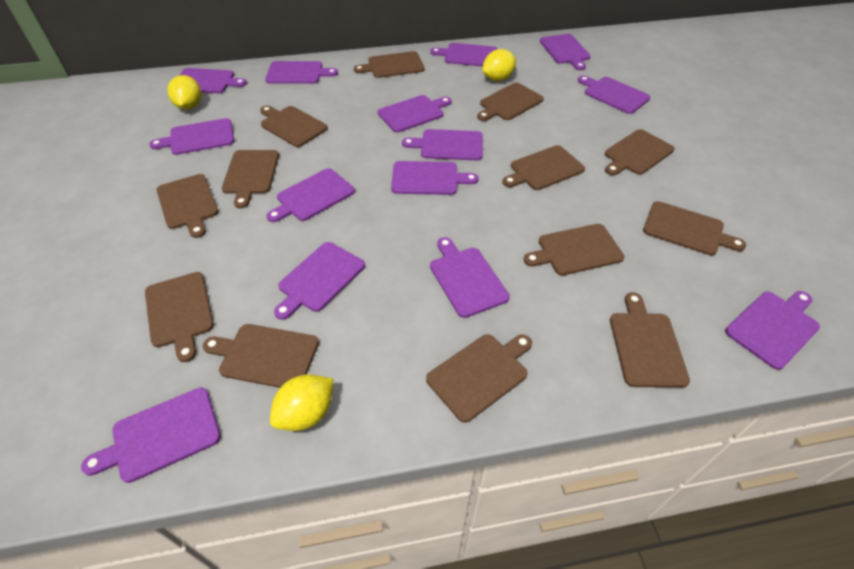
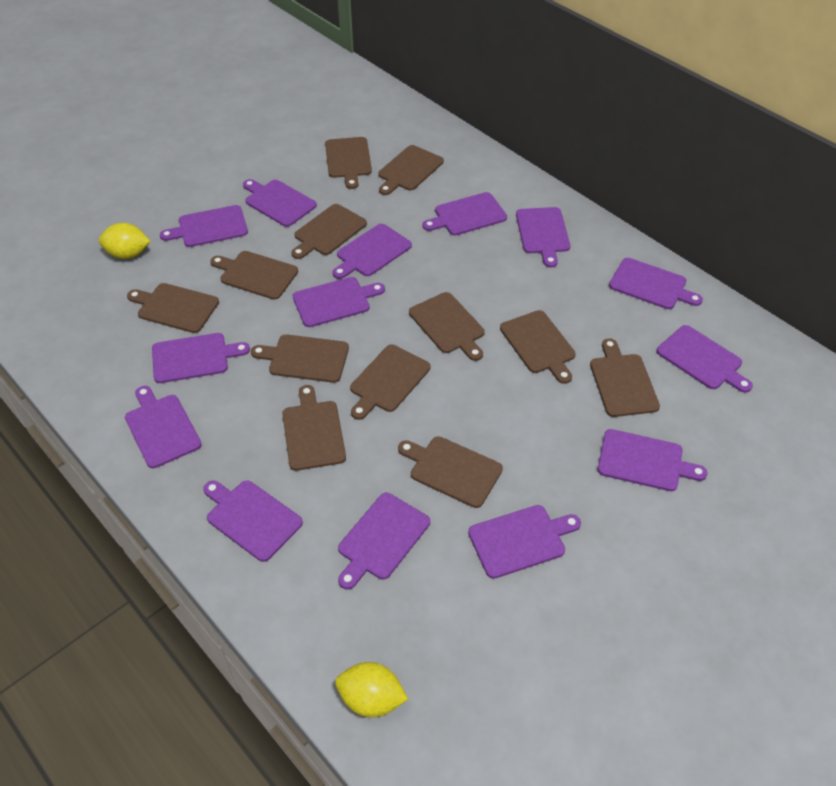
brown cutting board: [145,272,214,362] [157,174,218,238] [203,324,319,388] [222,150,279,209] [260,106,328,147] [354,51,424,78] [426,334,532,423] [477,83,544,121] [503,145,585,190] [524,224,625,275] [605,129,675,176] [610,292,690,388] [643,201,746,255] = 13 -> [127,283,219,333] [210,251,298,300] [251,334,349,383] [282,385,346,471] [291,204,367,259] [325,137,372,189] [350,344,431,420] [378,145,444,195] [398,436,503,508] [409,292,485,361] [500,310,576,384] [590,338,660,417] = 12
yellow lemon: [167,75,201,110] [270,374,333,431] [482,49,516,81] = 3 -> [99,223,151,259] [335,662,408,717] = 2

